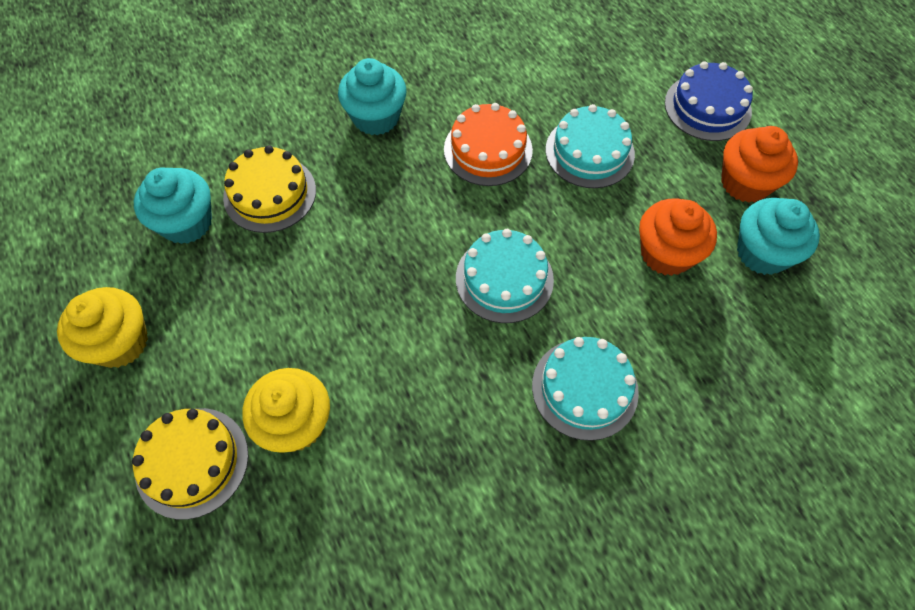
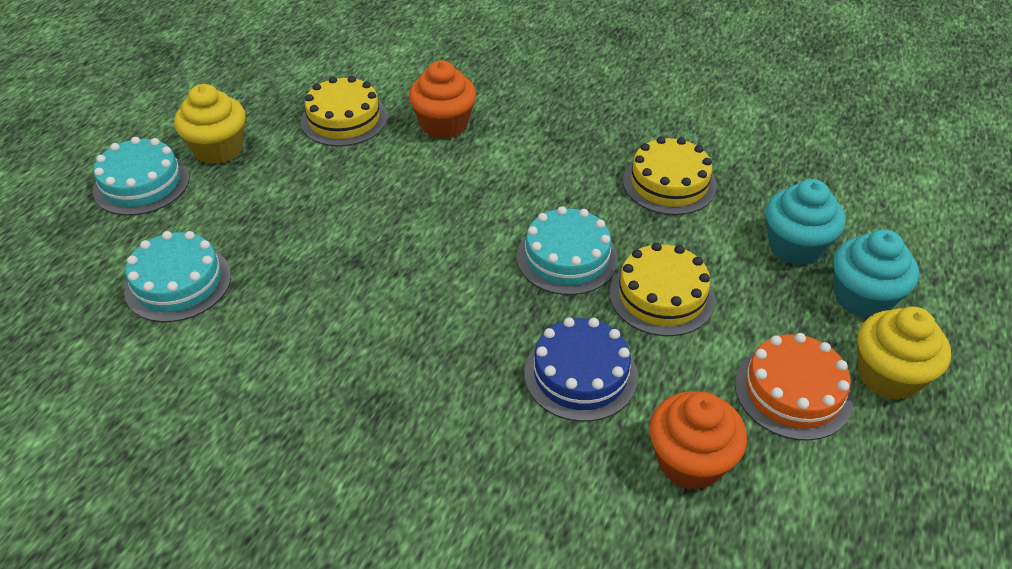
turquoise cupcake: [134,168,212,244] [338,58,407,135] [737,198,820,275] = 3 -> [766,179,846,265] [833,229,919,318] = 2
yellow cake: [132,408,248,520] [223,145,316,233] = 2 -> [301,76,387,146] [609,242,715,336] [623,137,717,215] = 3

